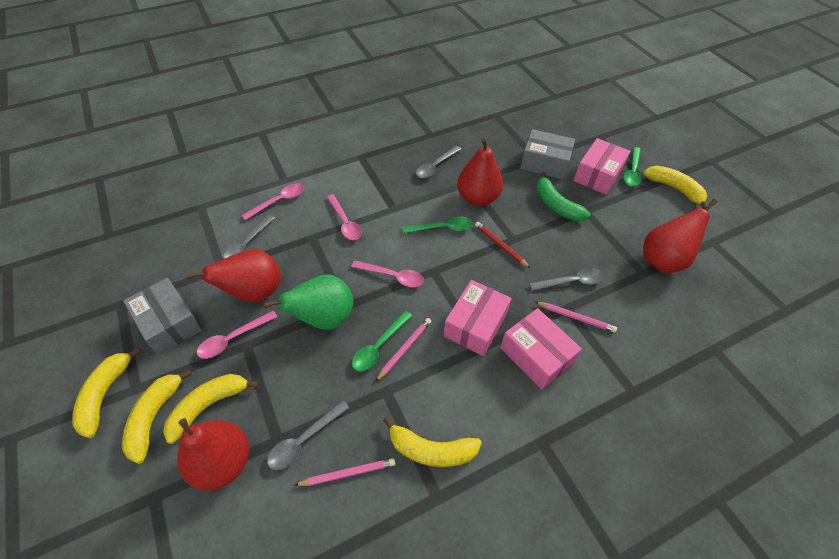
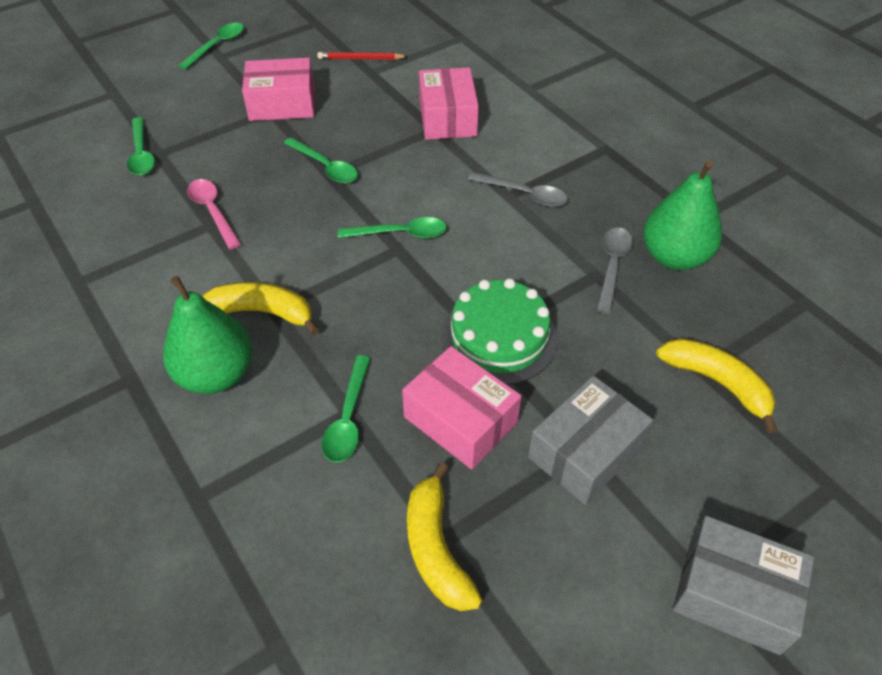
green banana: [536,172,591,221] = 1 -> none = 0
green cake: none = 0 -> [441,278,558,385] = 1
green pear: [263,275,353,330] = 1 -> [163,276,252,394] [643,160,722,270] = 2
green spoon: [352,311,412,371] [402,216,473,233] [624,147,641,186] = 3 -> [127,117,155,176] [178,23,244,70] [284,137,358,183] [322,355,371,462] [338,217,447,238] = 5
grey spoon: [223,215,275,259] [267,400,349,470] [416,146,461,178] [529,268,604,291] = 4 -> [468,172,568,207] [597,228,633,314] = 2
pink pencil: [294,458,396,486] [375,318,431,382] [535,302,617,333] = 3 -> none = 0
pink spoon: [197,310,278,359] [241,183,304,220] [326,194,362,240] [351,260,424,287] = 4 -> [187,179,241,250] = 1
red pear: [177,418,249,491] [186,249,281,302] [457,138,503,206] [643,199,717,273] = 4 -> none = 0
yellow banana: [72,347,141,438] [122,369,192,464] [163,374,259,444] [383,416,482,467] [644,166,708,209] = 5 -> [202,282,319,335] [407,462,482,611] [656,338,778,433] = 3

